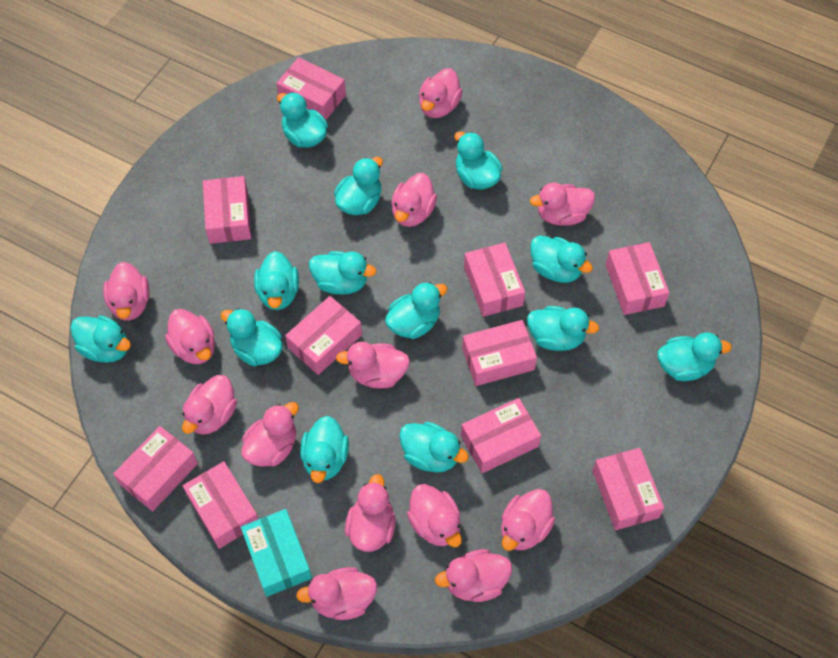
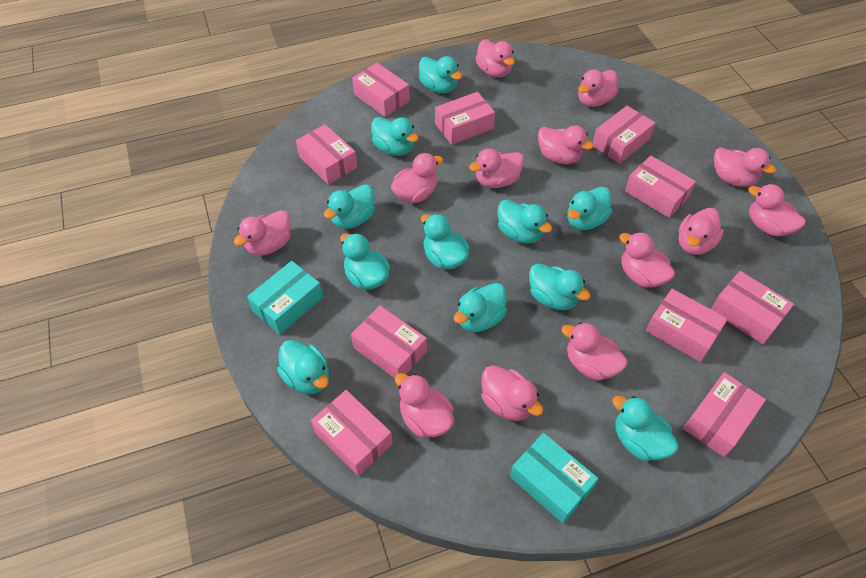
turquoise box: [241,509,312,597] = 1 -> [247,261,323,334] [510,433,598,524] = 2
turquoise duck: [71,315,131,363] [221,308,283,366] [254,251,299,310] [277,92,328,148] [300,416,349,483] [309,251,376,294] [334,157,383,215] [385,282,448,339] [399,422,469,473] [455,131,503,190] [527,306,599,351] [530,235,593,283] [658,333,732,381] = 13 -> [277,340,329,394] [324,184,375,229] [340,233,390,289] [371,117,419,156] [419,56,462,93] [421,214,469,269] [454,283,507,332] [498,199,552,244] [529,263,590,310] [567,187,612,230] [612,396,679,461] = 11

